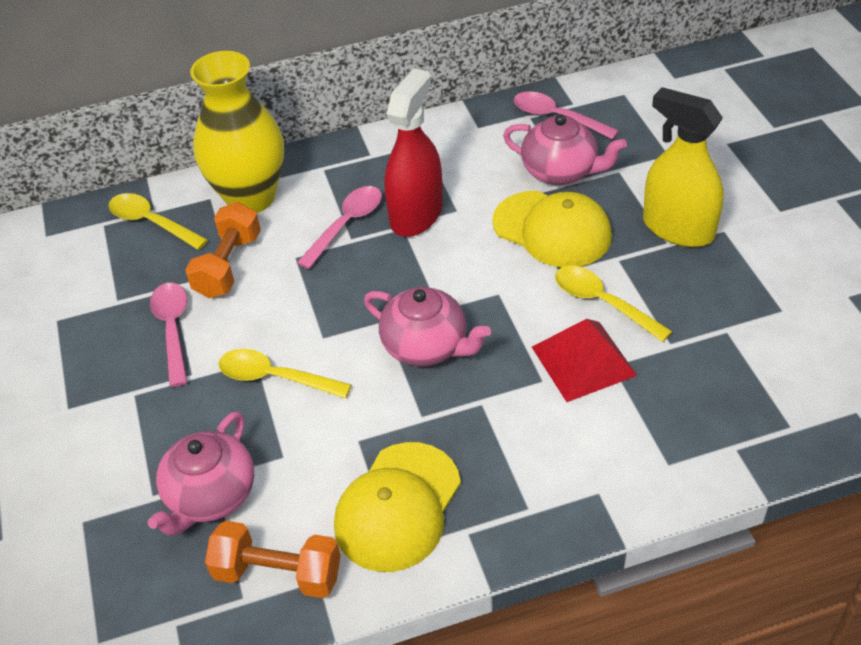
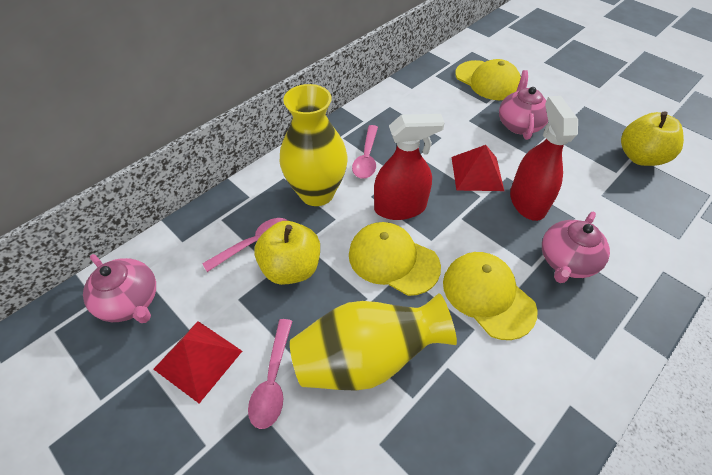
orange dumbbell: [185,202,261,298] [205,521,341,598] = 2 -> none = 0
red pyramid: [532,319,637,402] = 1 -> [153,321,242,403] [451,145,504,191] = 2
red spray bottle: [384,68,443,237] = 1 -> [374,114,445,220] [510,96,578,221] = 2
yellow apple: none = 0 -> [254,221,320,285] [621,112,684,166] = 2
yellow cap: [334,442,461,572] [492,191,612,267] = 2 -> [349,222,441,296] [443,252,538,340] [455,59,521,100] = 3
yellow spoon: [109,193,208,250] [218,349,351,398] [555,266,673,342] = 3 -> none = 0
yellow spray bottle: [643,87,724,247] = 1 -> none = 0
yellow vase: [190,51,284,213] = 1 -> [280,84,347,206] [290,293,457,391] = 2

